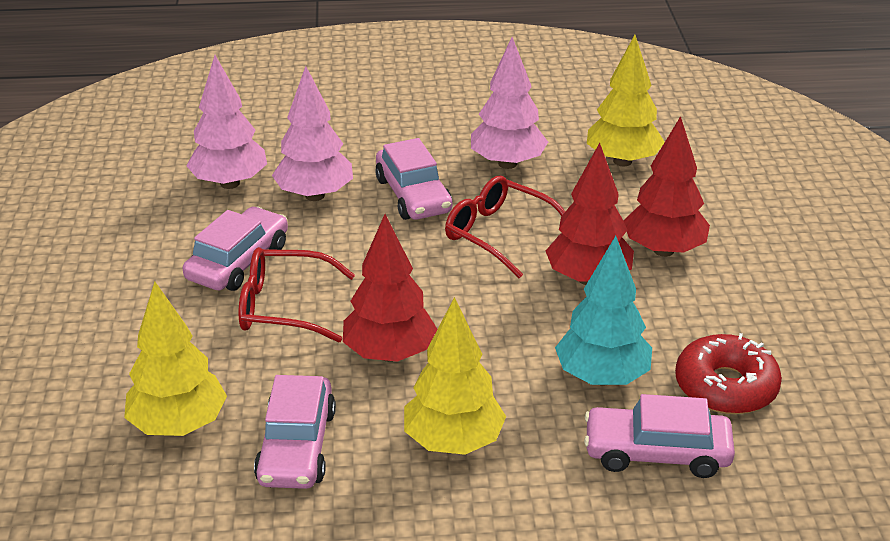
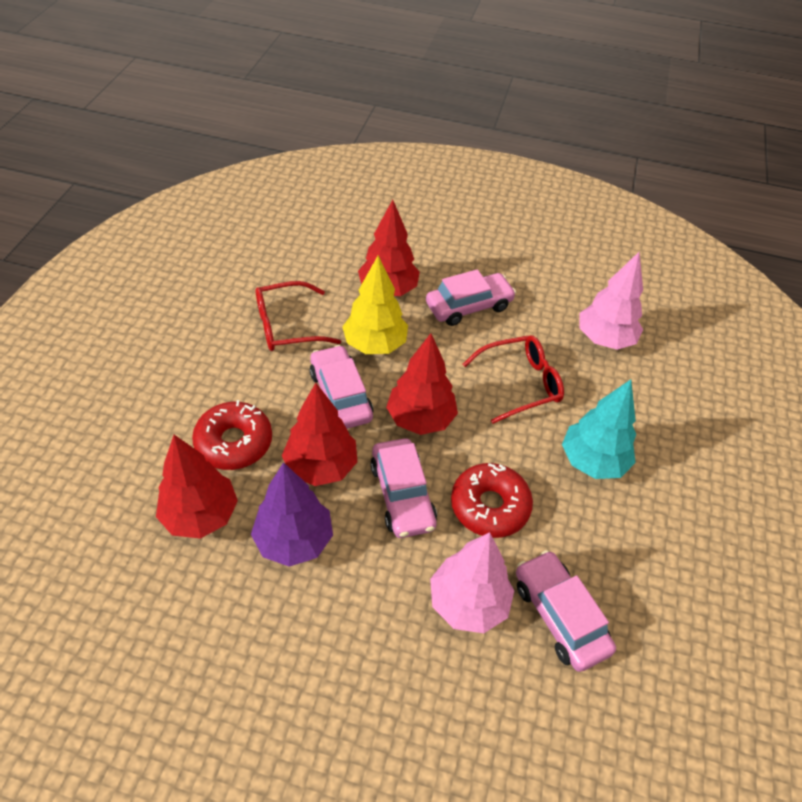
pink tree: [186,55,267,189] [272,66,353,201] [471,37,548,169] = 3 -> [430,532,514,633] [580,252,643,350] = 2
purple tree: none = 0 -> [251,462,333,567] = 1
red donut: [675,333,782,414] = 1 -> [192,400,272,470] [451,463,533,538] = 2
red tree: [343,214,437,362] [546,143,634,285] [623,116,710,257] = 3 -> [156,435,238,539] [282,383,357,486] [358,200,420,296] [386,333,458,435] = 4
yellow tree: [124,281,227,436] [404,297,506,455] [587,35,665,166] = 3 -> [342,255,408,354] = 1

